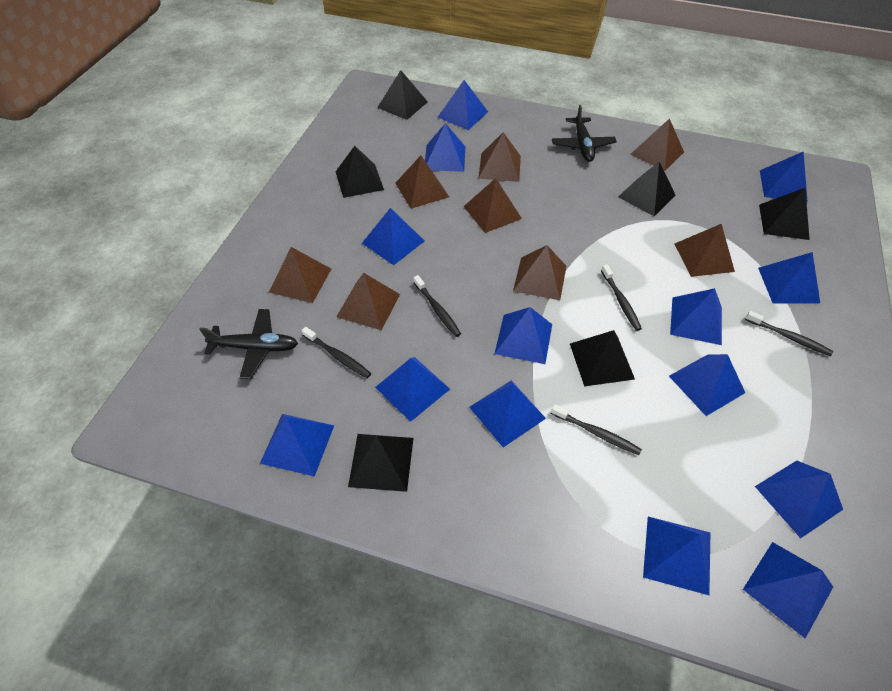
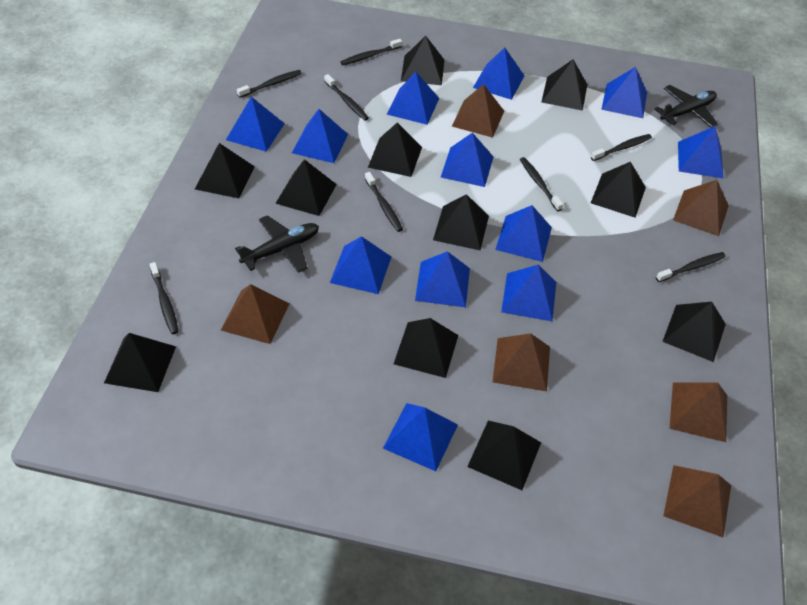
black pyramid: [335,146,384,198] [348,434,413,492] [377,70,428,120] [570,330,635,386] [618,162,676,216] [759,188,810,240] = 6 -> [104,333,176,392] [195,143,255,198] [275,159,337,216] [368,123,422,177] [394,318,458,378] [401,36,444,85] [433,194,489,250] [467,421,541,490] [542,59,587,111] [591,162,646,218] [662,302,726,362] = 11
black toothbrush: [302,327,371,378] [414,275,461,337] [551,404,642,455] [601,264,642,331] [745,311,833,356] = 5 -> [149,262,179,334] [237,70,302,98] [324,74,369,121] [341,39,402,65] [365,172,403,232] [520,157,563,211] [591,134,652,161] [656,252,726,282] = 8
blue pyramid: [260,414,334,477] [362,208,424,265] [375,357,450,422] [425,123,465,172] [438,80,488,130] [469,380,546,447] [495,307,552,364] [643,517,710,595] [669,354,745,416] [670,288,722,345] [743,542,833,638] [755,461,843,538] [758,252,820,304] [760,151,808,202] = 14 -> [226,97,285,152] [292,109,348,163] [330,236,391,294] [383,403,458,471] [386,72,439,125] [415,251,470,307] [441,133,493,187] [473,47,524,100] [495,205,552,262] [501,265,556,321] [601,67,647,118] [678,126,723,178] = 12
brown pyramid: [269,247,331,303] [336,273,400,330] [395,156,449,209] [463,178,522,233] [478,132,521,182] [513,245,566,300] [630,118,684,171] [674,224,735,277] = 8 -> [221,284,290,344] [452,84,504,138] [493,333,550,391] [663,465,731,537] [670,383,727,442] [673,180,728,236] = 6

